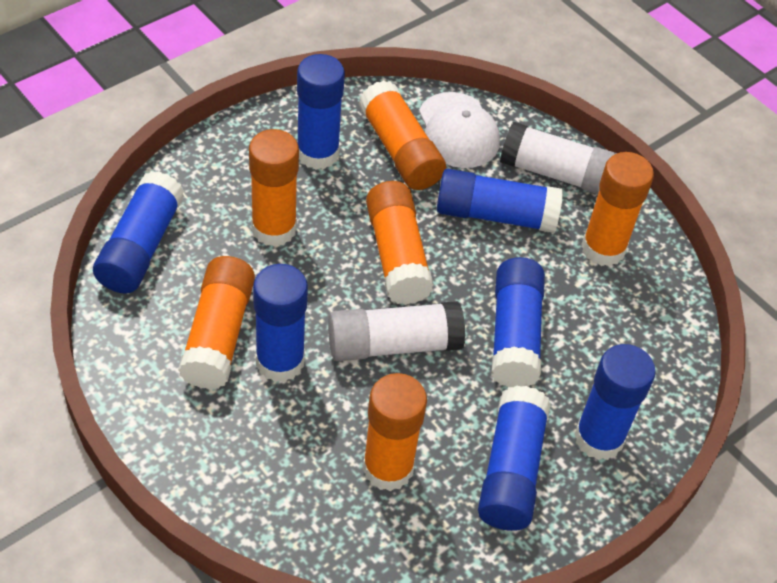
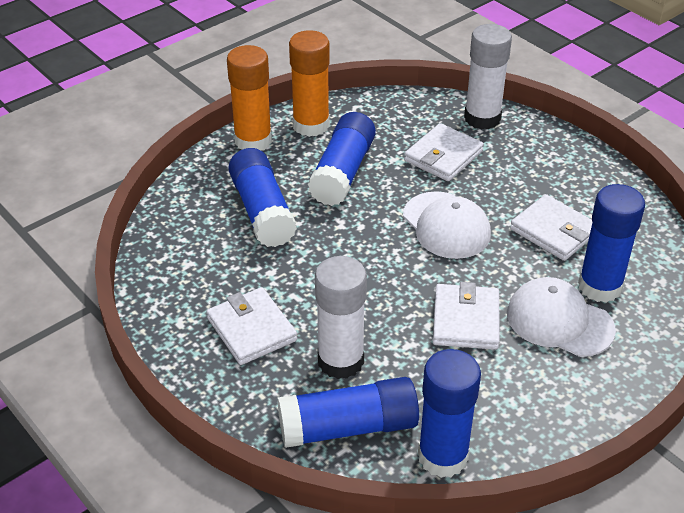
blue glue stick: [93,171,184,294] [253,264,308,382] [297,54,345,170] [437,169,563,233] [478,385,551,531] [491,257,545,387] [574,344,656,460] = 7 -> [228,148,297,247] [277,377,419,448] [308,112,376,206] [418,349,481,478] [578,184,645,303] = 5
orange glue stick: [178,256,255,390] [249,129,299,247] [359,80,446,190] [363,373,427,491] [366,181,434,305] [581,152,654,266] = 6 -> [227,45,272,151] [289,30,330,137] = 2
white cap: [419,92,500,168] = 1 -> [403,191,491,259] [507,277,616,357] = 2
white wallet: none = 0 -> [207,287,297,365] [404,123,484,181] [433,282,500,350] [510,194,592,261] = 4

